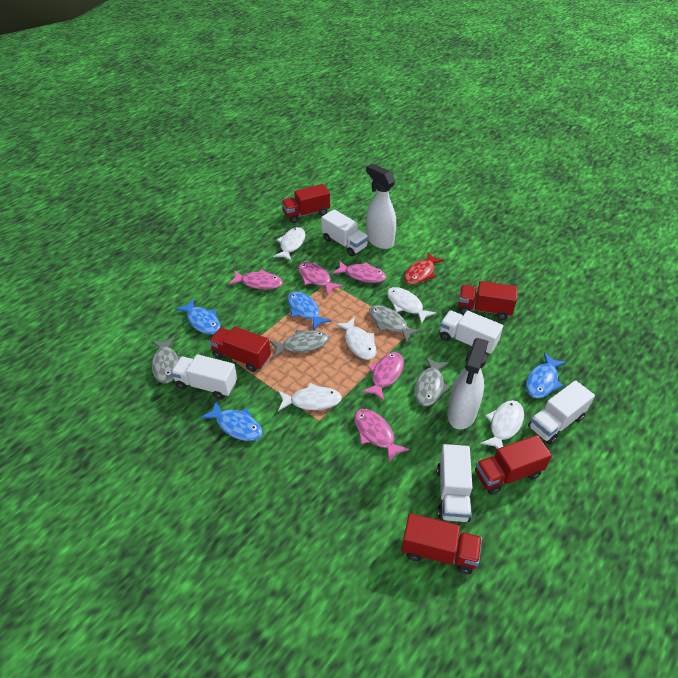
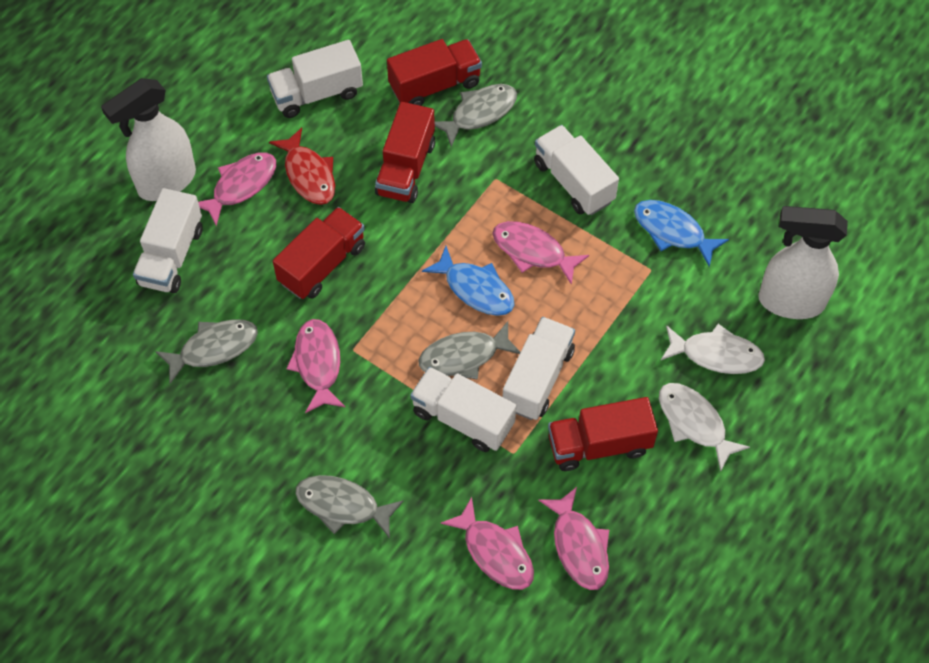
blue fish: [175,298,221,335] [200,400,262,441] [287,291,331,330] [526,352,567,398] = 4 -> [422,246,514,316] [634,200,729,267] = 2
red truck: [209,326,271,372] [281,184,330,223] [401,513,482,574] [458,281,517,320] [475,435,552,495] = 5 -> [273,207,365,299] [375,102,435,203] [387,39,482,106] [548,397,658,471] = 4
white fish: [273,227,305,261] [278,383,342,411] [335,317,376,360] [387,287,436,324] [480,400,524,449] = 5 -> [659,383,750,472] [660,324,765,374] = 2

